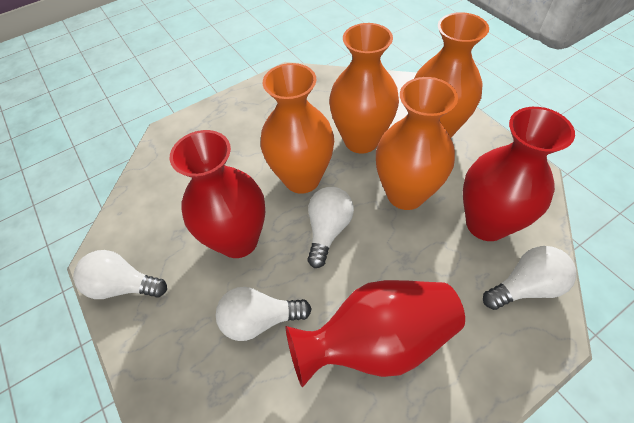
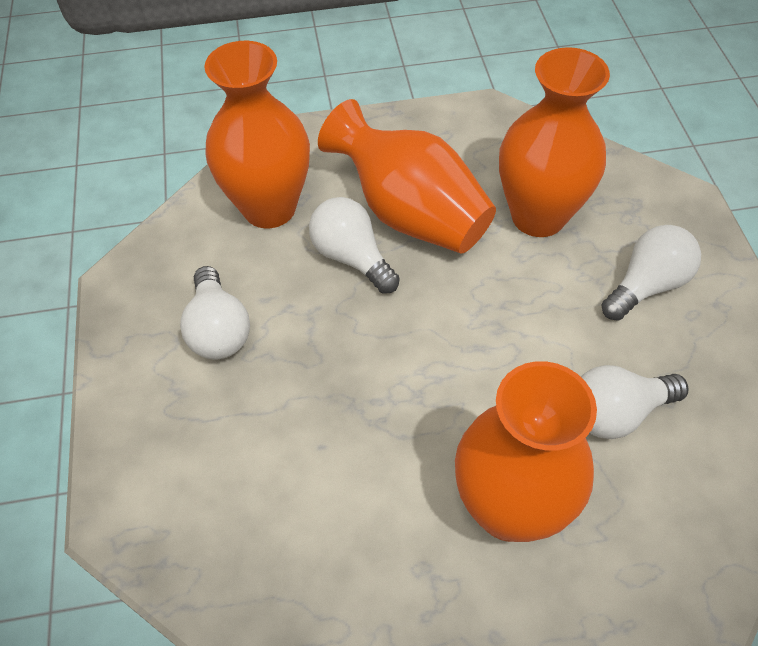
red vase: [170,130,265,258] [286,280,465,387] [463,107,575,241] = 3 -> none = 0

